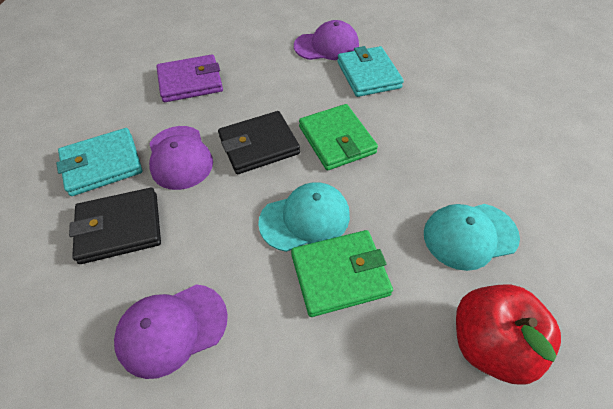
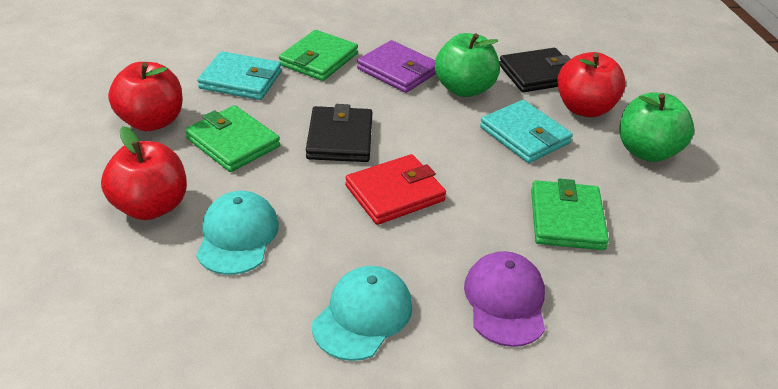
green apple: none = 0 -> [435,33,500,97] [620,92,694,162] = 2
green wallet: [291,230,393,317] [299,104,378,171] = 2 -> [185,105,280,172] [279,30,358,81] [531,179,609,250] = 3
purple cap: [114,284,228,379] [149,126,213,190] [294,20,359,60] = 3 -> [464,251,545,347] = 1
red apple: [456,285,561,385] = 1 -> [101,126,187,220] [108,62,183,131] [557,52,626,117] = 3
red wallet: none = 0 -> [345,154,446,225] = 1

